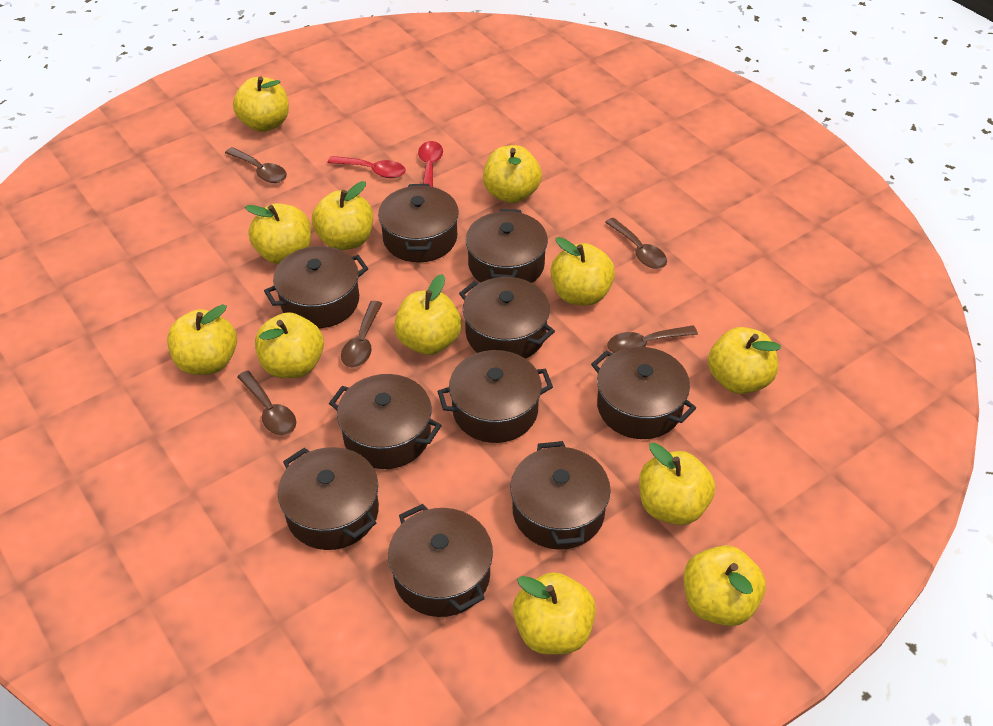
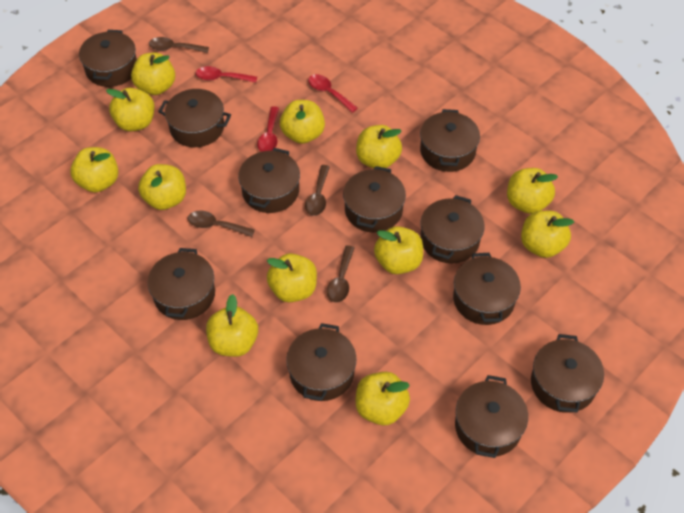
brown pot: [264,246,368,328] [278,447,379,550] [329,374,442,469] [378,184,459,263] [388,504,493,617] [437,350,553,443] [459,277,555,359] [466,209,548,283] [510,441,611,550] [591,347,696,439] = 10 -> [79,30,137,87] [148,248,215,320] [158,89,231,147] [238,148,300,213] [286,323,357,401] [343,166,406,233] [420,109,480,172] [421,195,485,264] [453,253,521,325] [455,375,528,458] [531,334,604,413] = 11
brown spoon: [225,147,287,183] [237,371,296,435] [341,301,383,367] [605,218,667,269] [607,325,698,353] = 5 -> [149,37,209,53] [188,211,255,237] [305,165,330,216] [327,245,355,303] = 4
red spoon: [327,156,406,178] [418,141,443,187] = 2 -> [196,66,257,83] [257,106,279,152] [308,74,358,113] = 3

